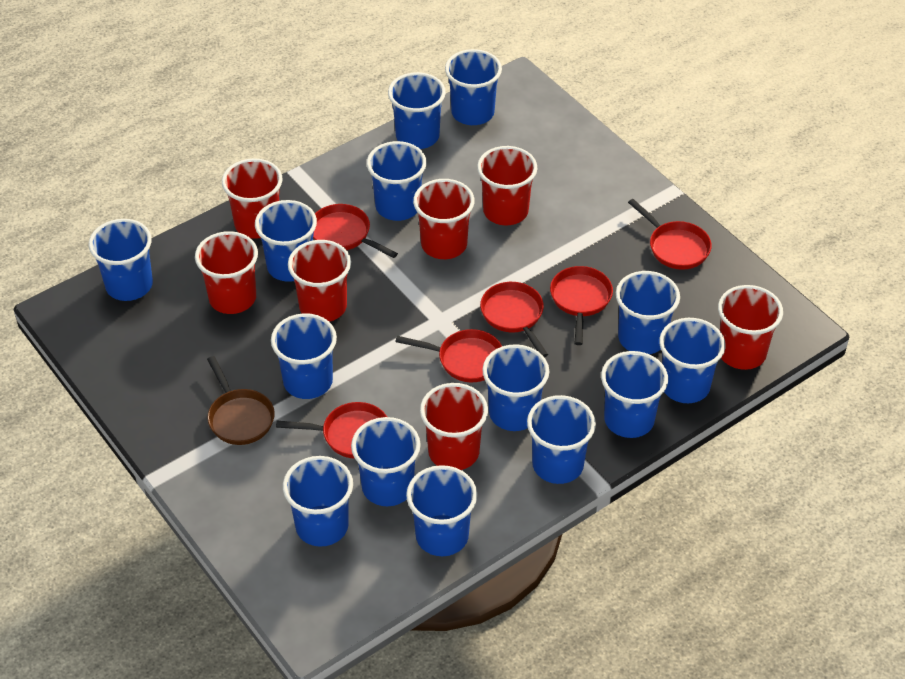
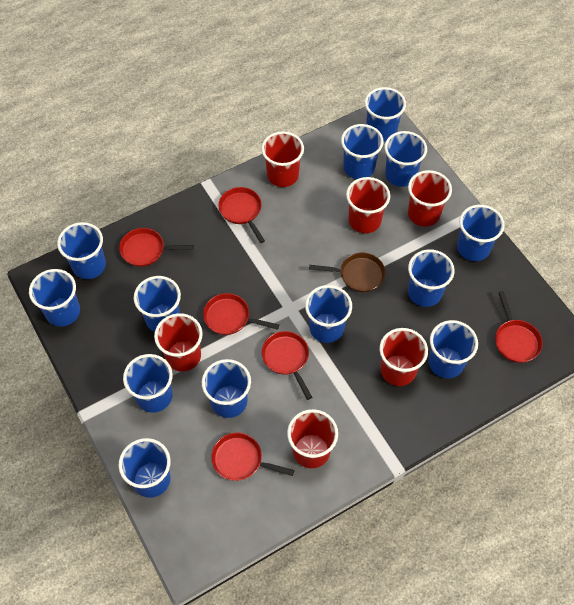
blue cup: [88,219,153,301] [255,200,317,282] [271,313,337,399] [283,456,353,547] [351,417,421,506] [367,141,427,221] [388,72,446,149] [406,465,477,556] [445,49,502,125] [482,344,549,431] [527,395,596,484] [601,351,668,438] [616,271,680,354] [659,318,726,403] = 14 -> [29,269,80,327] [57,222,106,279] [119,438,171,498] [123,354,173,413] [134,276,181,332] [202,359,251,418] [305,285,352,343] [341,124,384,179] [365,87,406,142] [384,131,427,187] [408,249,455,307] [429,320,478,378] [457,205,505,261] = 13
red cup: [195,231,258,314] [222,158,283,239] [288,240,351,322] [413,179,475,259] [420,383,488,470] [477,146,538,225] [718,285,783,370] = 7 -> [154,313,203,371] [261,131,304,187] [287,409,338,468] [346,177,390,233] [379,328,428,386] [408,170,452,227] = 6

